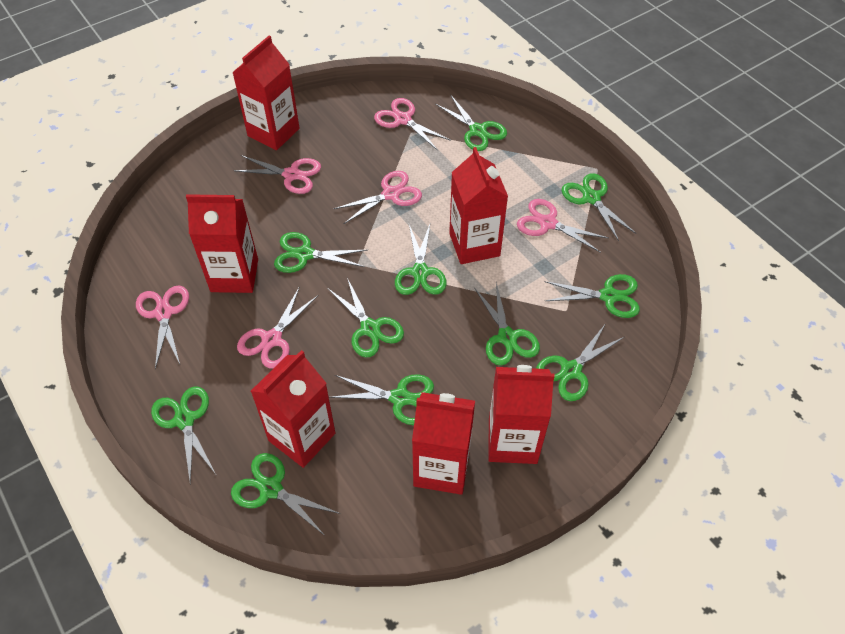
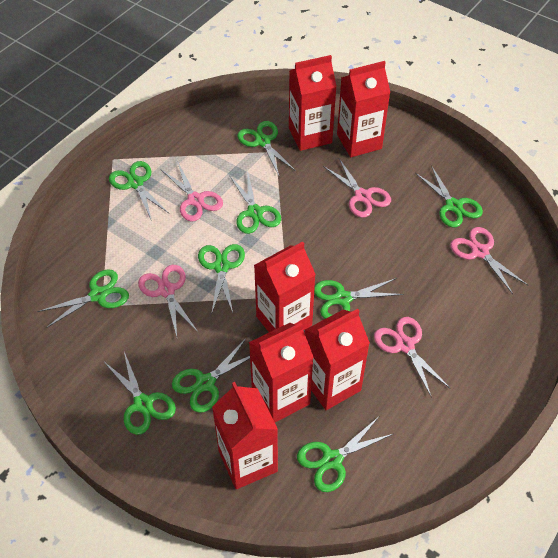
green scissors: [151,386,216,483] [231,453,341,536] [274,232,367,273] [327,278,404,358] [329,374,434,425] [395,222,447,295] [436,96,507,151] [475,283,540,365] [536,323,624,401] [544,274,640,318] [562,173,636,241] = 11 -> [37,269,129,328] [104,352,176,435] [109,161,170,221] [172,339,250,413] [198,244,245,315] [229,174,281,234] [237,121,296,178] [297,417,393,492] [314,278,403,319] [416,165,483,227] = 10
pink scissors: [136,285,189,369] [233,155,321,194] [237,288,319,369] [333,171,422,224] [374,98,451,151] [517,199,608,253] = 6 -> [138,265,198,336] [161,161,223,221] [323,159,391,218] [374,317,451,398] [450,227,528,294] = 5

